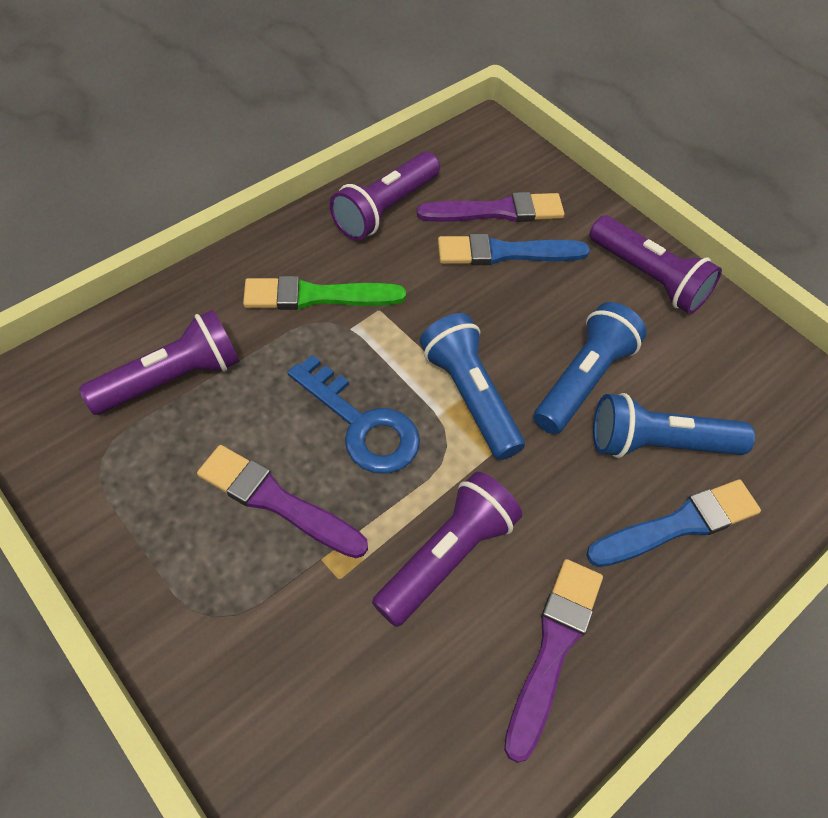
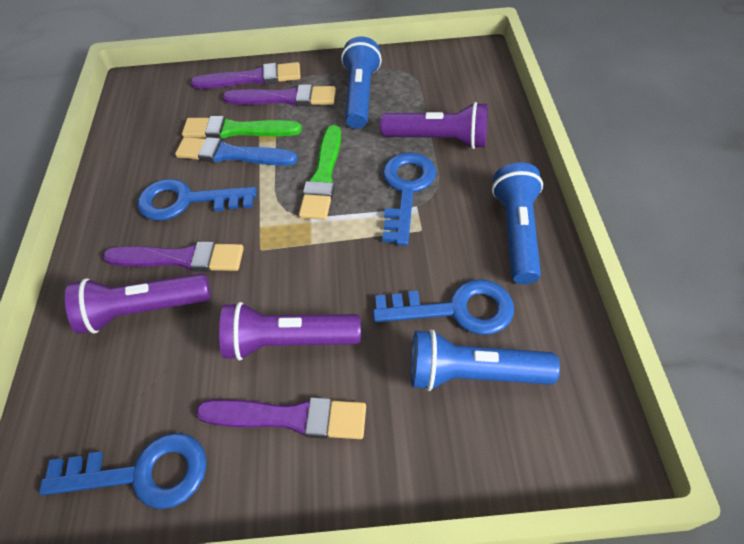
blue brush: [438,234,590,265] [586,479,761,567] = 2 -> [175,137,298,166] = 1
blue key: [288,355,420,474] = 1 -> [39,433,207,509] [137,179,257,221] [373,279,514,335] [382,152,436,246] = 4
green brush: [243,276,406,310] = 1 -> [182,116,302,139] [299,125,341,220] = 2
purple brush: [197,445,368,558] [417,192,564,222] [504,559,603,763] = 3 -> [103,242,244,272] [191,62,301,89] [196,397,366,439] [223,84,336,106] = 4
purple flashlight: [79,310,240,415] [330,152,440,240] [372,472,522,627] [589,215,722,314] = 4 -> [65,273,211,334] [219,302,361,361] [380,102,488,149] = 3

